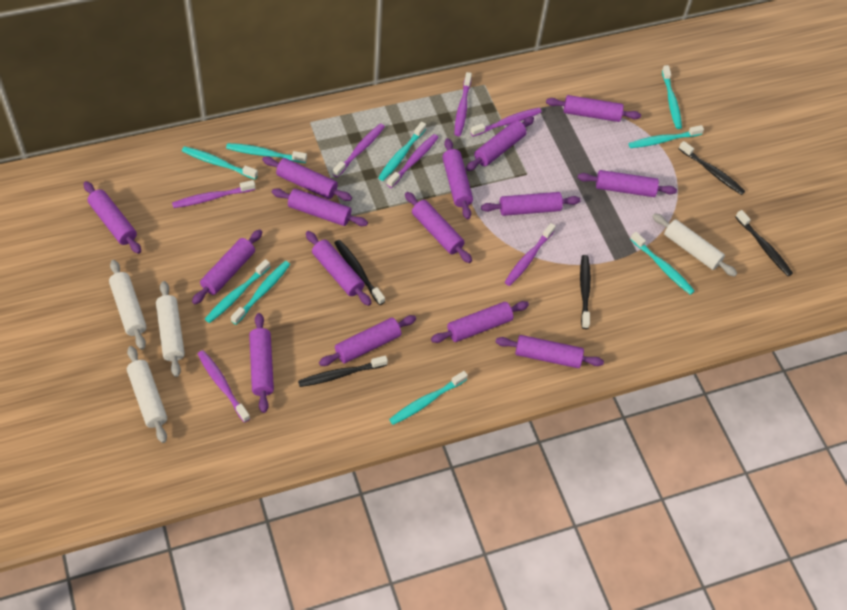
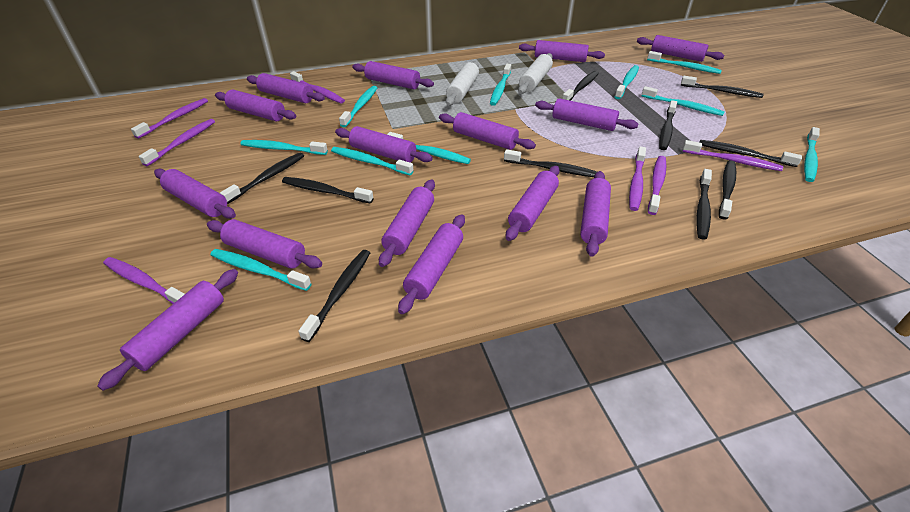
black toothbrush: [298,356,388,387] [334,240,385,305] [580,255,591,329] [679,141,745,195] [736,210,793,276] = 5 -> [220,152,304,204] [282,177,374,204] [298,250,370,342] [504,149,597,177] [562,71,599,101] [659,100,677,150] [681,76,764,98] [696,169,712,240] [699,140,802,167] [719,160,736,220] = 10
turquoise toothbrush: [182,146,258,179] [205,259,270,323] [226,143,307,163] [231,261,290,325] [378,122,426,181] [389,371,468,425] [629,125,704,148] [630,232,695,295] [662,65,682,129] = 9 -> [210,249,311,291] [240,140,328,155] [331,147,413,175] [339,86,377,127] [387,132,471,164] [490,64,511,106] [615,65,639,99] [642,86,724,116] [647,51,722,74] [804,127,820,182] = 10
white rolling pin: [109,260,147,350] [127,346,167,443] [156,281,185,377] [652,213,737,277] = 4 -> [446,61,479,106] [518,53,553,94] = 2

